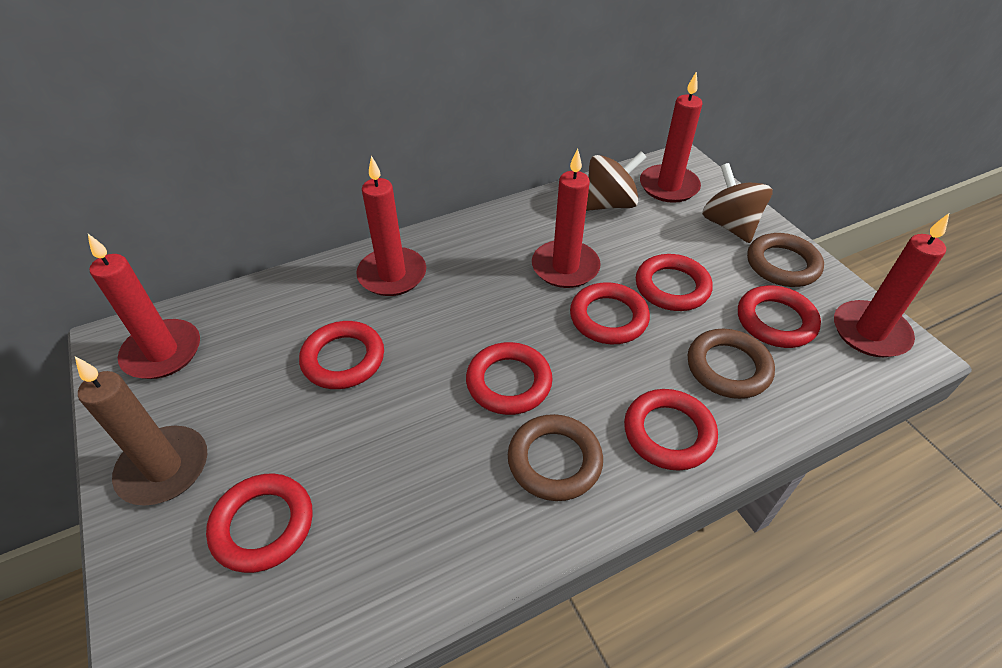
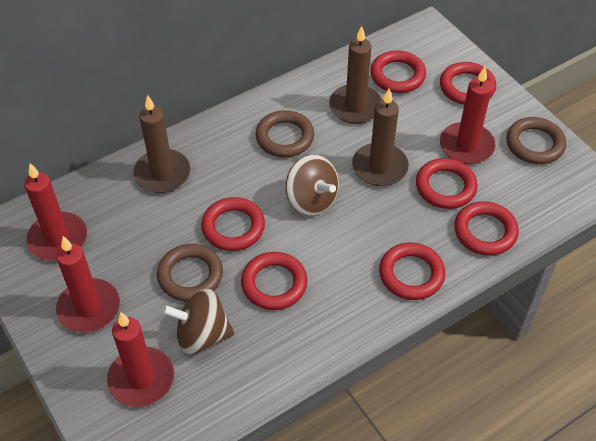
brown candle: [75,357,207,506] = 1 -> [133,95,190,193] [329,26,382,124] [352,89,409,186] = 3
red candle: [88,234,200,379] [356,156,426,296] [532,149,601,288] [640,71,702,203] [834,213,949,357] = 5 -> [24,163,87,261] [56,236,120,333] [107,312,174,407] [440,67,496,164] = 4

